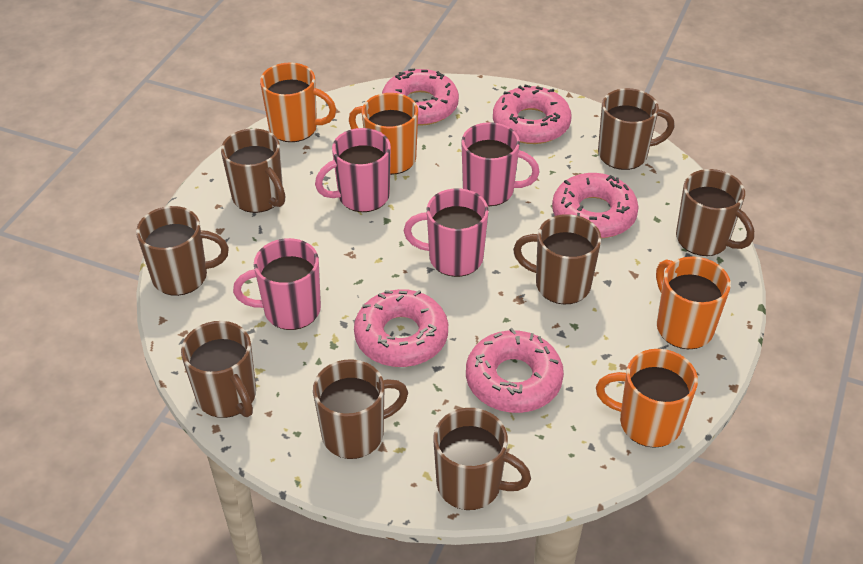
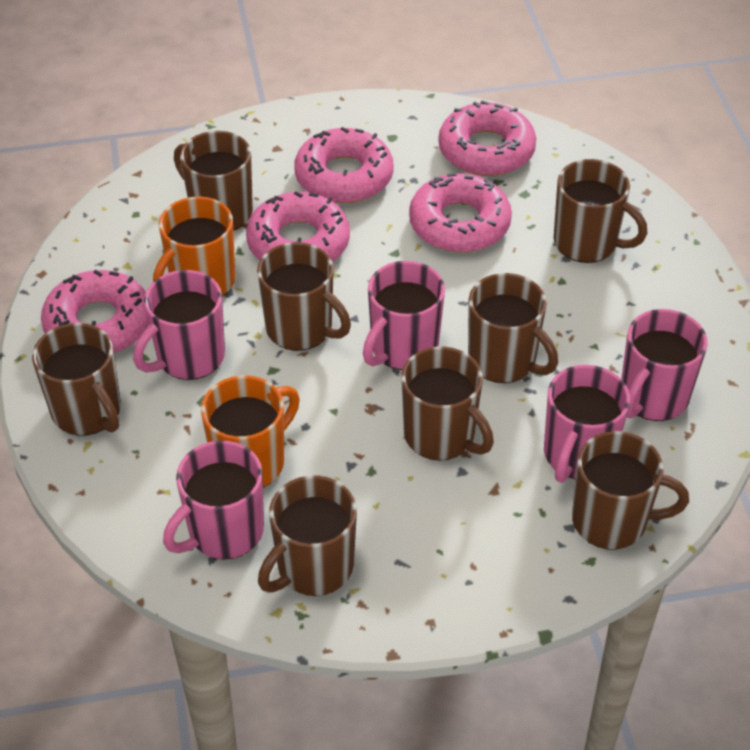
orange mug: [260,63,336,142] [349,93,418,175] [596,349,698,448] [656,256,731,349] = 4 -> [153,196,235,296] [201,375,300,488] = 2
pink mug: [233,238,321,330] [315,128,391,212] [404,188,489,277] [461,122,540,206] = 4 -> [133,270,225,380] [163,441,264,559] [363,261,445,370] [544,365,630,483] [621,309,708,421] = 5

